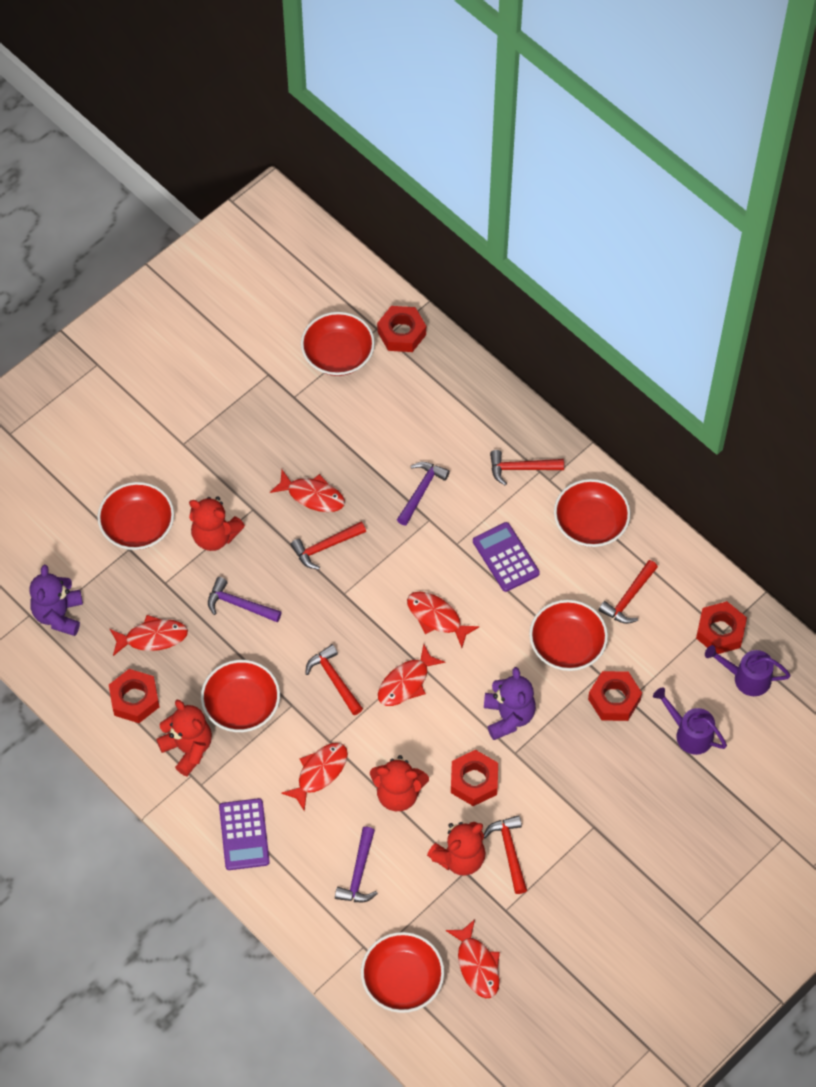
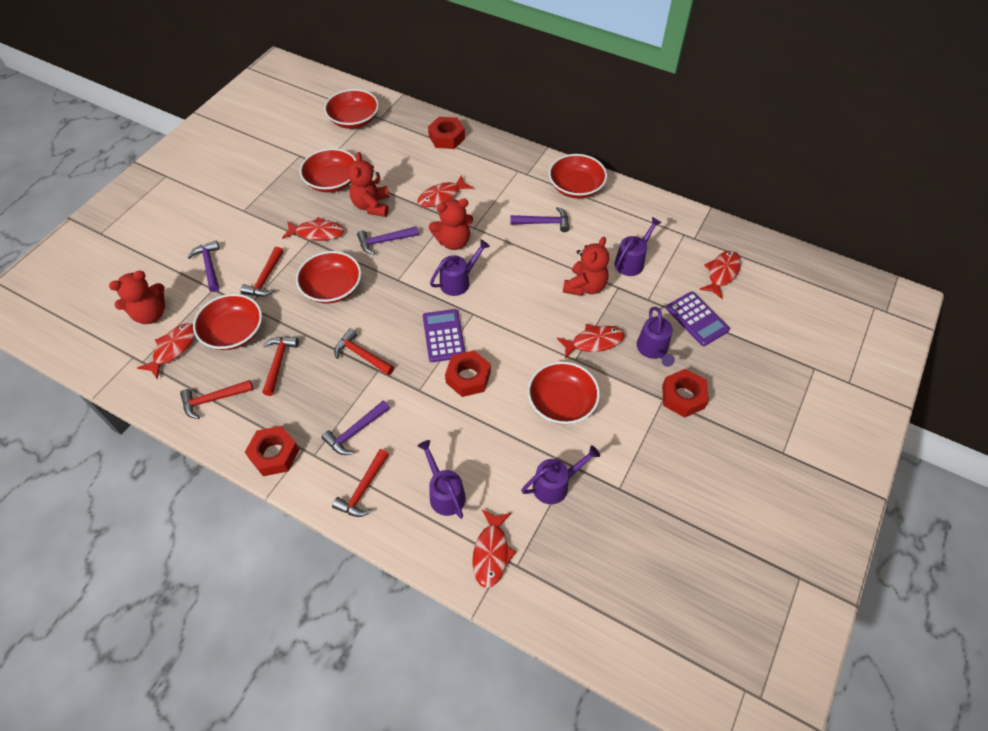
purple hammer: [208,577,282,622] [335,827,378,902] [397,462,450,525] = 3 -> [188,241,220,292] [321,400,390,455] [357,226,419,255] [510,207,569,232] = 4
purple teddy bear: [30,565,83,636] [484,667,536,740] = 2 -> none = 0
purple watering can: [653,687,727,755] [705,645,791,696] = 2 -> [417,440,466,519] [430,240,490,296] [521,445,600,504] [615,217,662,276] [637,307,675,367] = 5
red nut: [109,669,159,723] [377,306,426,352] [451,750,498,806] [588,671,642,721] [696,601,747,654] = 5 -> [245,426,299,476] [428,117,465,149] [445,350,491,397] [662,369,709,418] = 4

